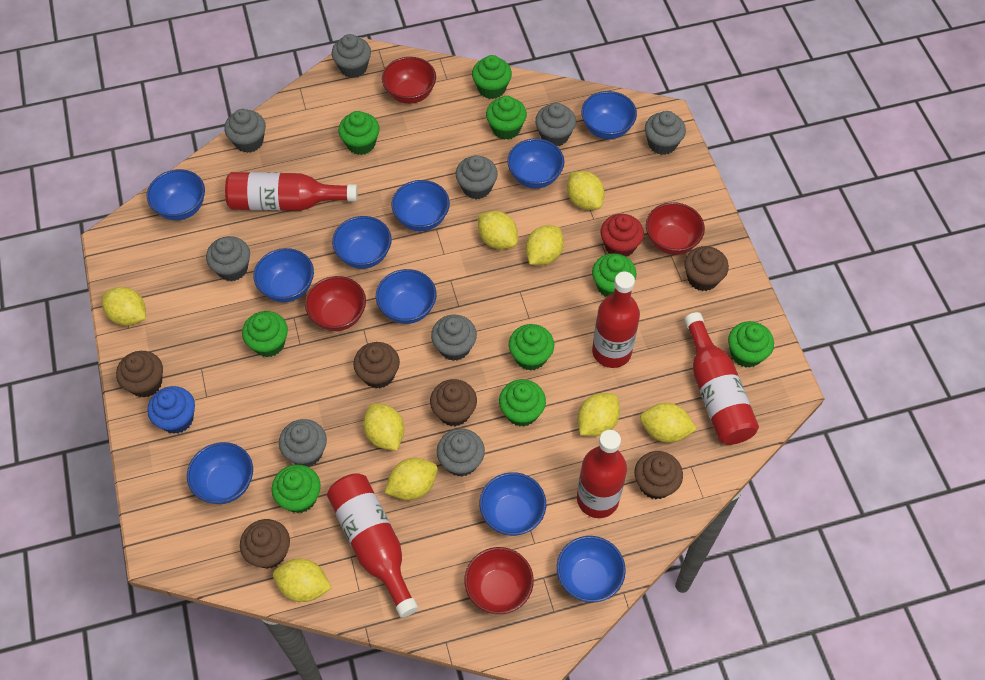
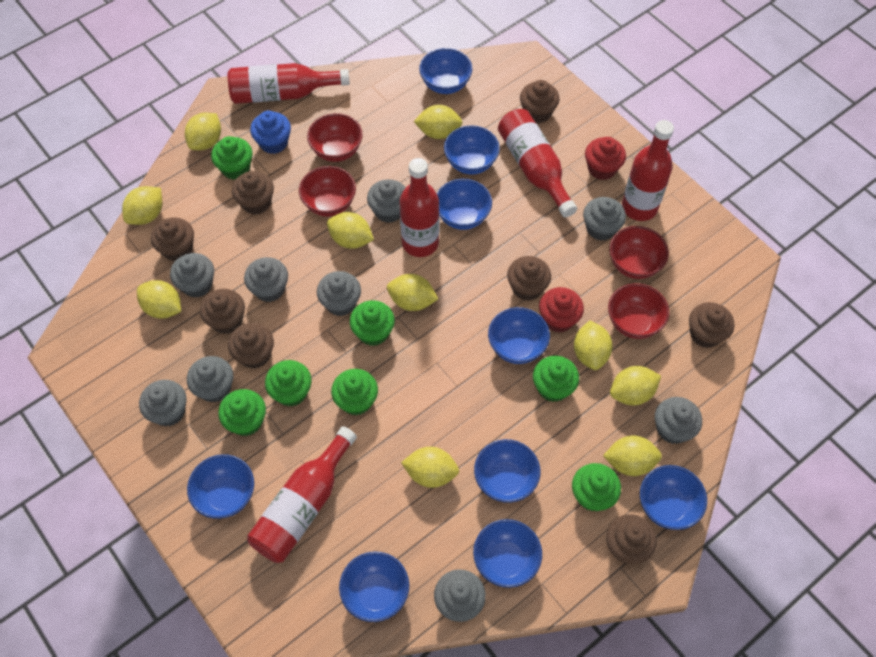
blue bowl: [147,169,205,220] [187,442,253,504] [253,248,314,302] [332,216,392,269] [376,269,437,324] [392,180,450,231] [479,472,546,536] [507,138,564,188] [557,536,626,602] [581,91,637,139] = 10 -> [187,454,254,519] [339,551,409,622] [419,48,472,94] [437,179,492,230] [444,125,500,175] [473,519,542,588] [474,439,540,503] [488,307,550,364] [640,465,707,530] = 9
brown cupcake: [116,351,163,398] [240,519,290,569] [353,342,400,389] [430,379,477,426] [634,451,683,499] [684,246,729,291] = 6 -> [151,217,194,261] [200,289,245,334] [228,323,274,369] [232,171,274,215] [507,256,551,301] [520,80,560,123] [606,514,657,564] [689,302,734,348] = 8
green cupcake: [242,311,288,357] [272,464,321,513] [338,111,380,155] [472,55,512,99] [486,96,527,140] [499,379,546,427] [509,324,554,371] [592,253,636,297] [728,321,774,368] = 9 -> [211,136,253,180] [218,389,266,436] [265,360,312,407] [331,369,378,416] [350,300,395,346] [533,356,579,402] [572,463,621,511] = 7
red cupcake: [601,214,644,257] = 1 -> [539,287,584,333] [585,137,626,180] = 2
yellow lemon: [102,287,146,326] [273,558,332,602] [363,403,404,451] [385,458,438,500] [478,211,518,249] [525,225,564,265] [567,171,605,210] [578,393,620,436] [640,403,697,443] = 9 -> [122,186,162,225] [137,280,181,319] [185,113,221,150] [327,212,374,249] [387,274,438,311] [401,447,459,488] [414,105,463,139] [574,320,613,370] [603,435,662,476] [610,366,661,406] = 10

